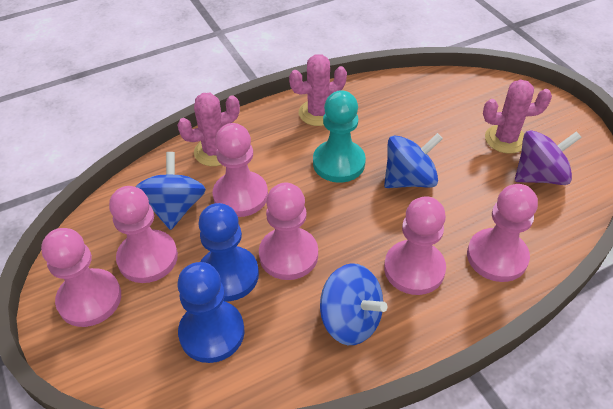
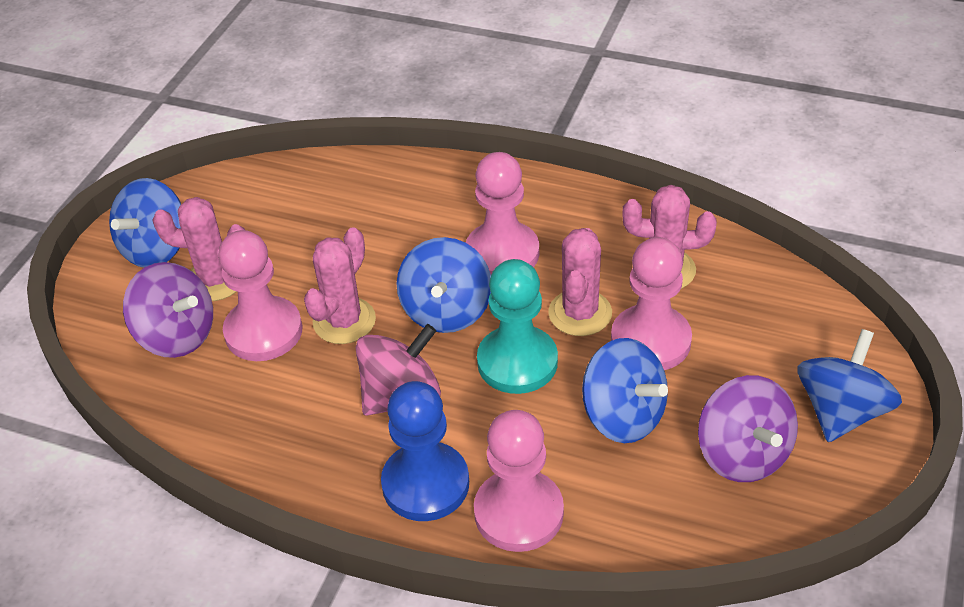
blue pawn: [177,262,245,363] [198,203,259,301] = 2 -> [381,381,469,521] = 1
blue spinning top: [136,152,206,230] [320,263,387,345] [384,133,443,188] = 3 -> [109,178,181,268] [396,237,491,333] [582,338,668,443] [797,329,902,442] = 4
pink cactus: [177,93,240,166] [289,54,347,126] [483,79,552,154] = 3 -> [152,197,245,301] [304,227,376,344] [548,228,612,336] [623,185,717,289] = 4
pink pawn: [41,228,121,327] [109,186,178,283] [213,123,268,217] [259,183,318,280] [384,196,446,295] [467,184,538,282] = 6 -> [218,230,303,361] [466,152,539,274] [474,410,564,552] [611,237,692,370] = 4
pink spinning top: none = 0 -> [355,324,441,416] = 1
purple spinning top: [515,130,582,185] = 1 -> [123,262,213,358] [698,375,798,482] = 2

